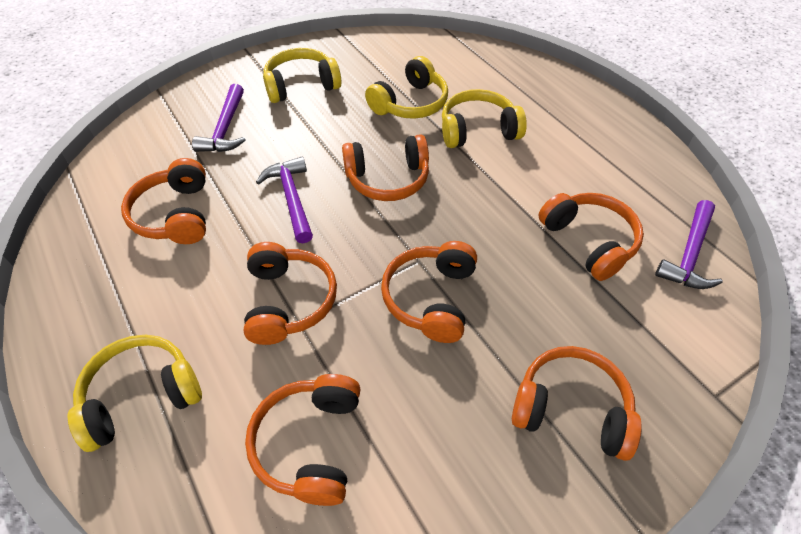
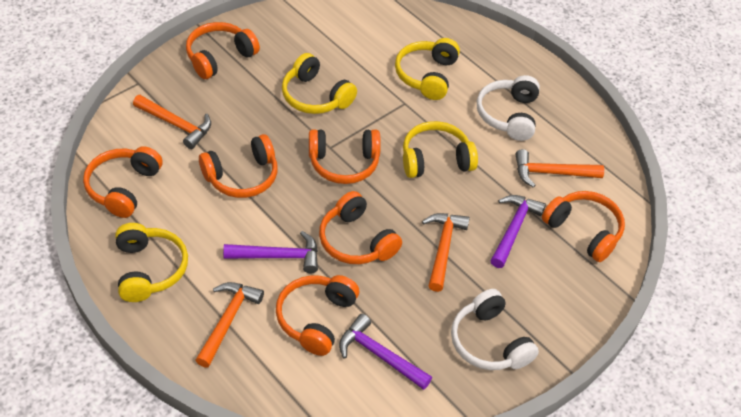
orange hammer: none = 0 -> [133,95,211,149] [195,282,264,368] [422,213,470,292] [515,149,604,188] = 4
white headphones: none = 0 -> [451,289,539,370] [477,75,540,141] = 2

